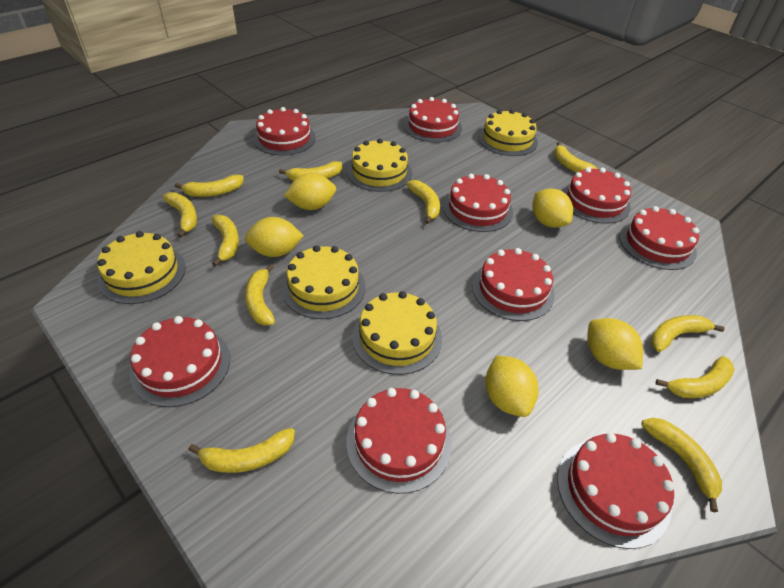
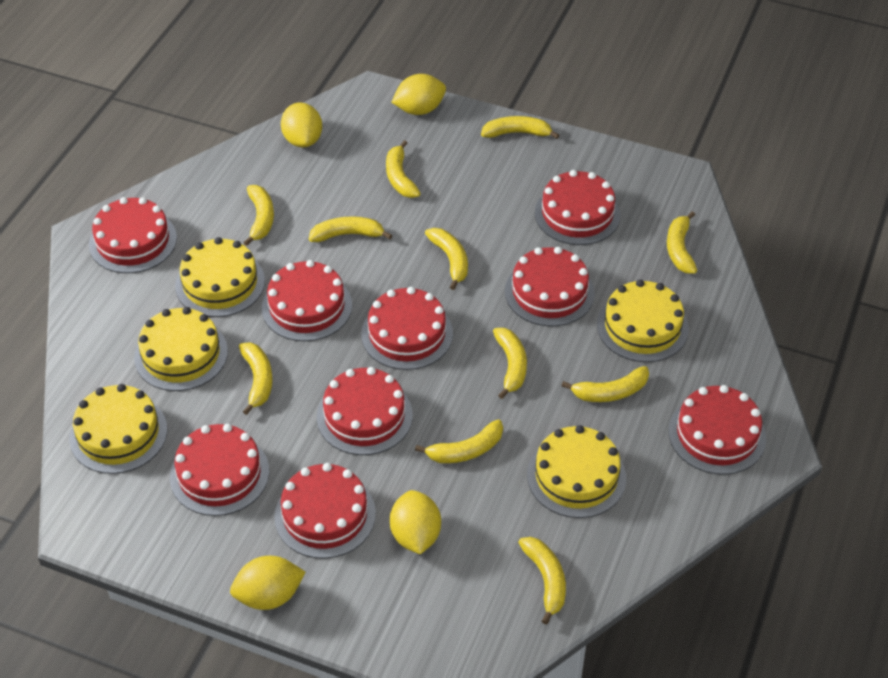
yellow lemon: [245,217,304,257] [284,173,336,210] [485,355,539,417] [532,188,573,228] [587,318,643,370] = 5 -> [230,556,306,610] [281,102,322,148] [390,490,441,554] [391,74,446,115] = 4

